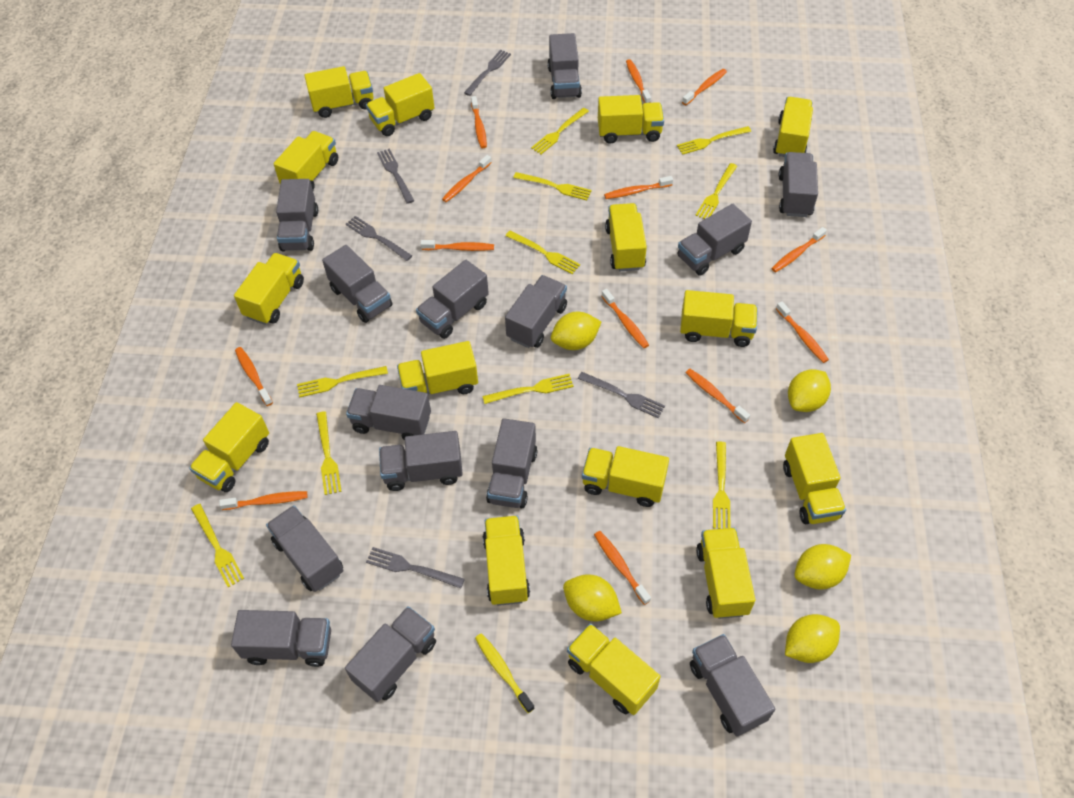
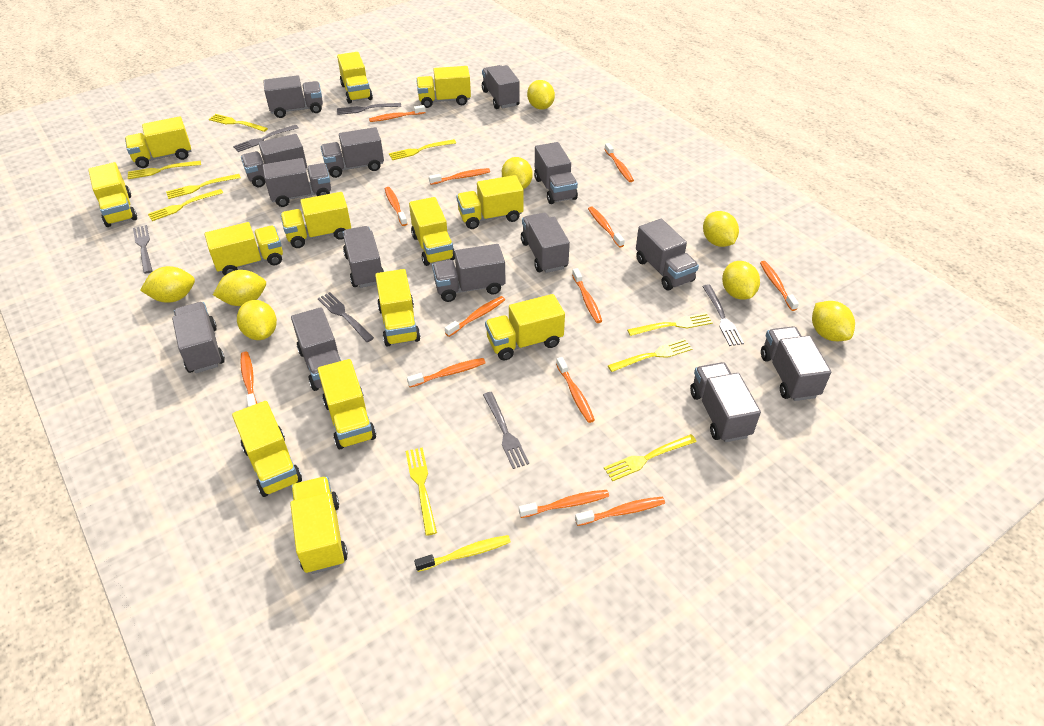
grey fork: [345,216,412,261] [366,547,465,588] [377,149,414,204] [464,50,511,96] [578,372,665,418] = 5 -> [133,225,153,274] [233,125,298,152] [318,292,374,342] [337,103,401,115] [483,392,529,469] [702,285,744,346] = 6
yellow fork: [191,504,244,587] [297,366,388,397] [316,411,342,495] [482,374,574,404] [506,231,580,274] [513,172,592,201] [531,108,589,154] [677,126,751,155] [695,163,737,219] [713,441,730,529] = 10 -> [128,161,201,179] [148,189,223,221] [166,174,241,199] [209,114,268,132] [389,139,456,160] [406,447,437,536] [604,434,697,481] [608,338,693,372] [627,313,713,336] = 9
yellow lemon: [551,312,601,350] [563,575,622,621] [785,614,840,663] [788,369,831,412] [794,544,851,590] = 5 -> [140,266,195,303] [213,270,266,306] [237,300,277,340] [502,157,533,189] [527,80,555,110] [703,211,739,247] [722,261,760,300] [812,301,855,341] = 8
yellow truck: [189,402,269,492] [234,253,304,325] [274,131,338,190] [304,66,374,118] [366,73,435,136] [397,341,478,394] [483,516,530,606] [567,623,661,715] [582,446,669,507] [598,95,664,144] [605,203,647,271] [680,290,758,347] [696,528,756,619] [773,97,813,157] [783,433,846,524] = 15 -> [88,162,137,227] [125,116,191,168] [205,222,283,275] [232,401,302,497] [280,192,351,248] [290,476,348,574] [317,359,376,449] [337,52,373,104] [375,269,421,347] [409,197,455,266] [416,66,471,108] [456,175,523,229] [485,294,565,361] = 13

